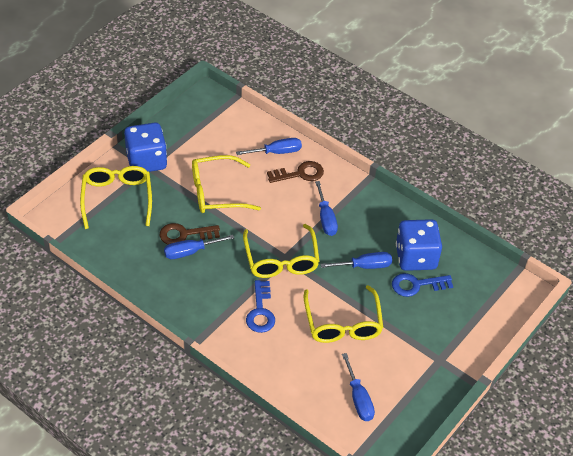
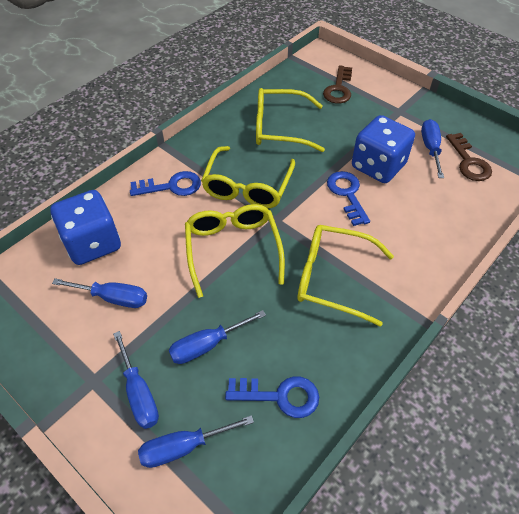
blue key: [246,280,275,333] [392,273,453,297] = 2 -> [130,171,201,196] [225,376,319,418] [327,171,370,226] = 3

